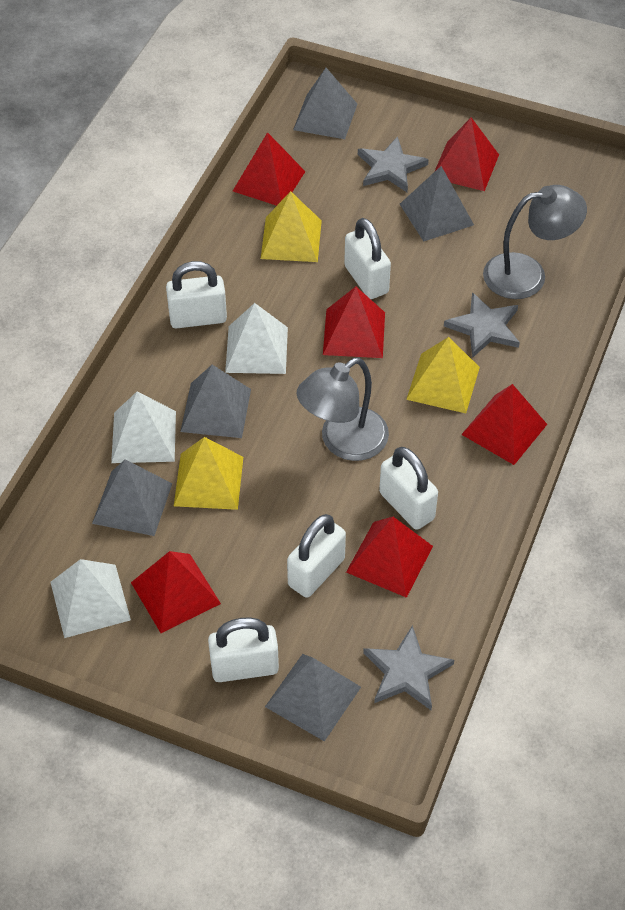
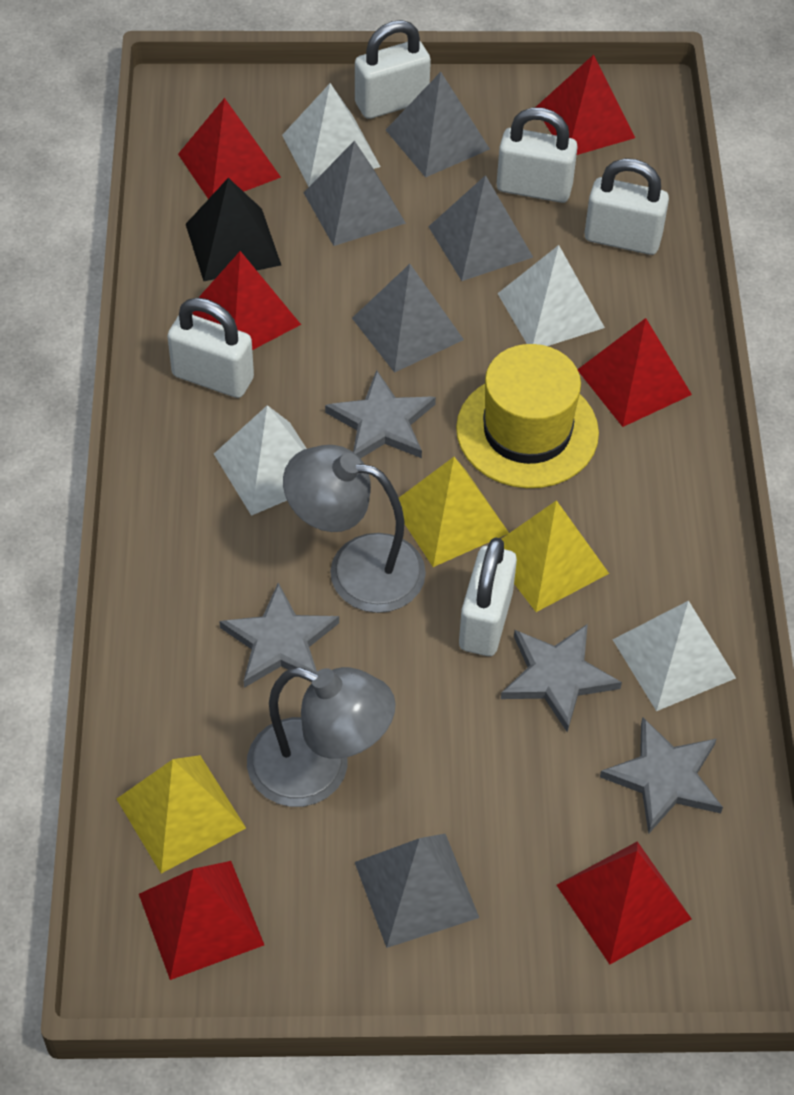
black pyramid: none = 0 -> [186,178,281,281] = 1
grey star: [358,136,429,192] [363,625,454,710] [444,292,520,358] = 3 -> [219,583,339,688] [325,370,436,459] [501,624,622,732] [600,717,723,834] = 4
white pyramid: [51,559,131,638] [111,392,176,463] [225,303,288,374] = 3 -> [214,405,307,516] [282,83,380,187] [497,245,605,346] [613,601,736,711] = 4
yellow hat: none = 0 -> [456,344,599,488] = 1

